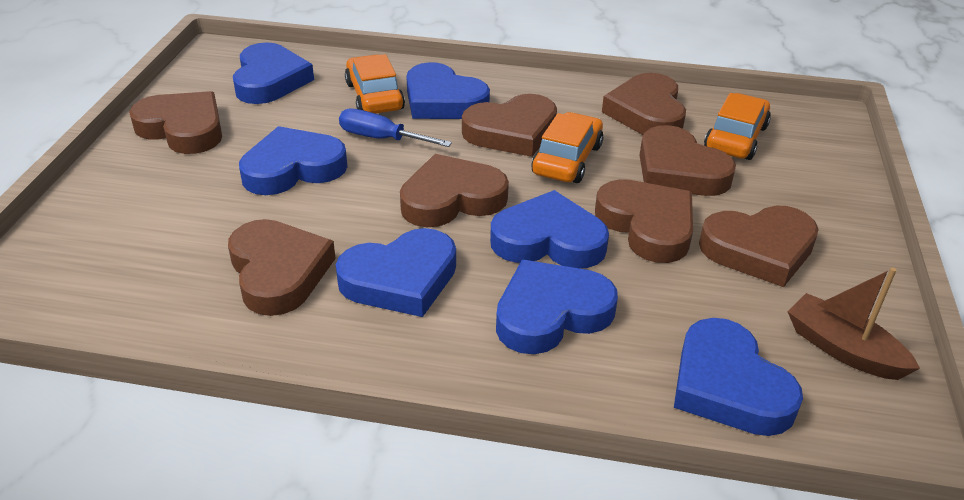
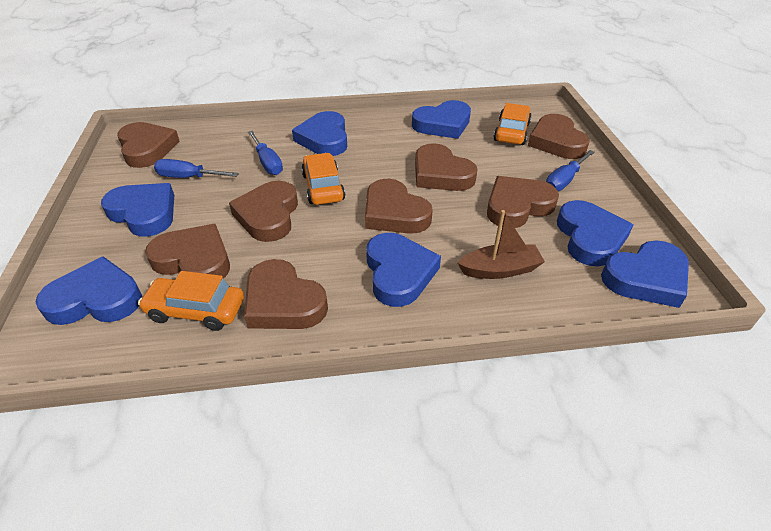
blue screwdriver: [339,109,452,147] = 1 -> [154,159,239,178] [248,131,283,175] [546,150,595,191] = 3

